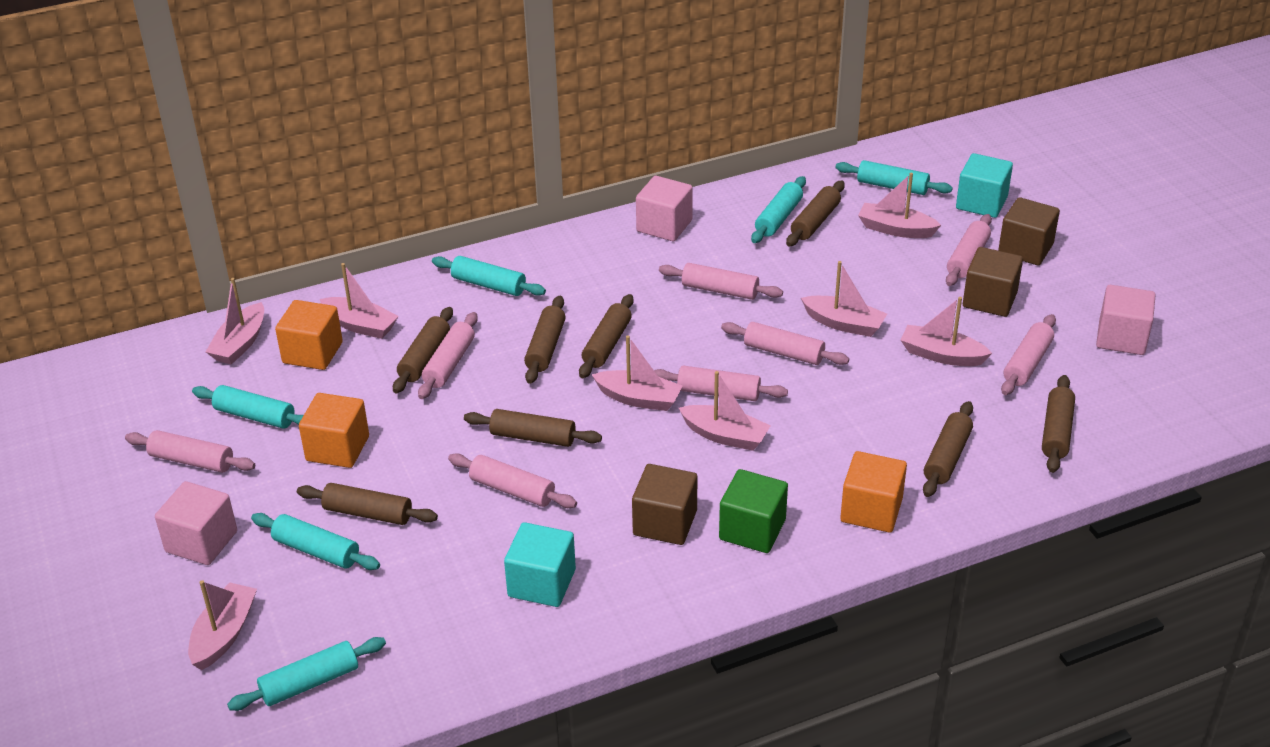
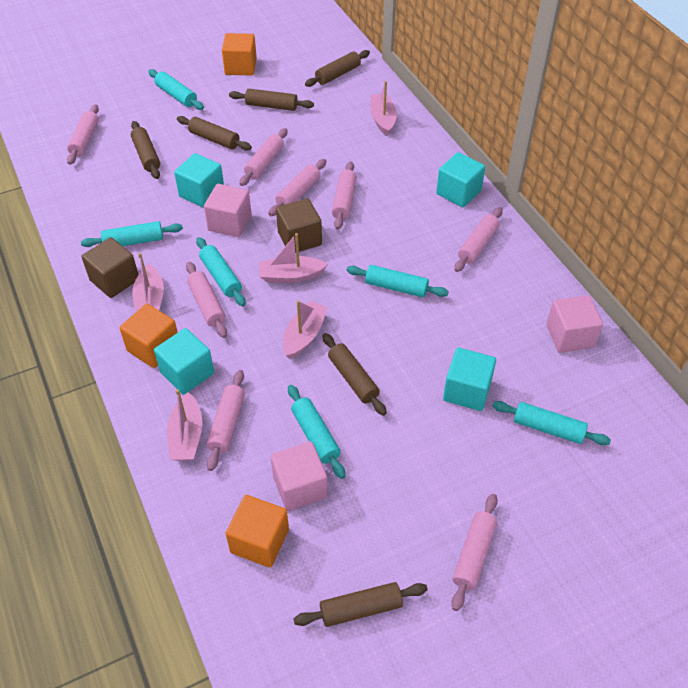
brown cube: [632,464,698,545] [963,247,1023,317] [998,197,1060,266] = 3 -> [82,237,138,298] [276,198,322,253] = 2
brown rolling pin: [297,483,438,525] [393,307,453,393] [464,409,602,447] [524,296,565,384] [579,294,634,378] [786,181,845,247] [923,401,973,497] [1042,375,1075,473] = 8 -> [131,121,160,179] [177,116,252,150] [229,89,314,111] [294,582,428,627] [305,50,370,87] [323,333,387,416] = 6
green cube: [719,469,788,553] = 1 -> none = 0
pink boat: [188,580,257,670] [206,278,264,365] [320,263,399,339] [592,335,683,411] [679,371,771,451] [801,261,887,337] [858,173,941,238] [901,297,992,366] = 8 -> [132,253,164,312] [167,389,202,461] [259,233,328,283] [283,300,328,359] [370,81,397,136] = 5
turquoise cube: [504,522,576,607] [956,153,1013,218] = 2 -> [154,328,214,395] [174,153,224,208] [436,152,485,207] [443,348,496,411] = 4

